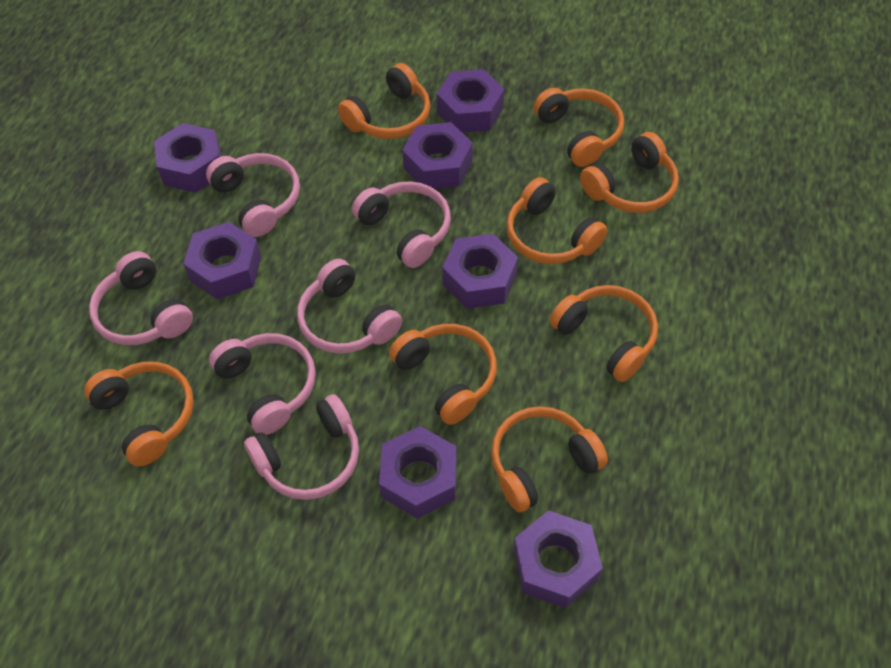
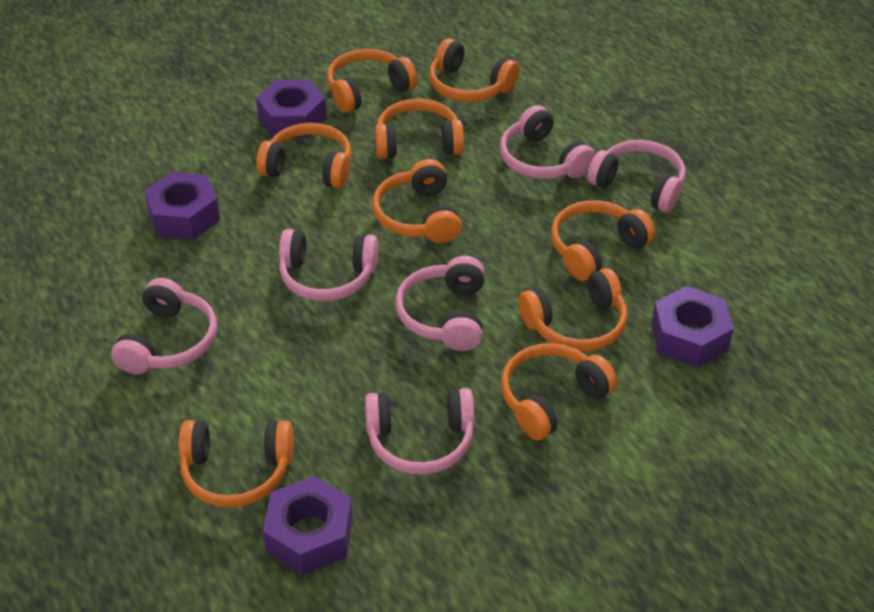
orange headphones: [84,362,194,467] [338,63,430,139] [389,324,497,425] [491,406,608,512] [506,177,608,264] [534,88,624,167] [550,285,658,382] [580,132,679,213] = 8 -> [179,420,294,508] [256,123,351,189] [327,49,417,113] [372,159,462,244] [375,99,464,159] [429,38,519,102] [501,343,617,441] [519,268,628,352] [551,200,655,281] = 9
purple nut: [154,123,221,193] [183,222,261,299] [379,426,456,519] [402,122,473,189] [437,69,504,133] [442,234,518,309] [513,510,603,608] = 7 -> [144,172,220,240] [256,80,327,138] [263,476,353,575] [651,286,734,367] = 4

